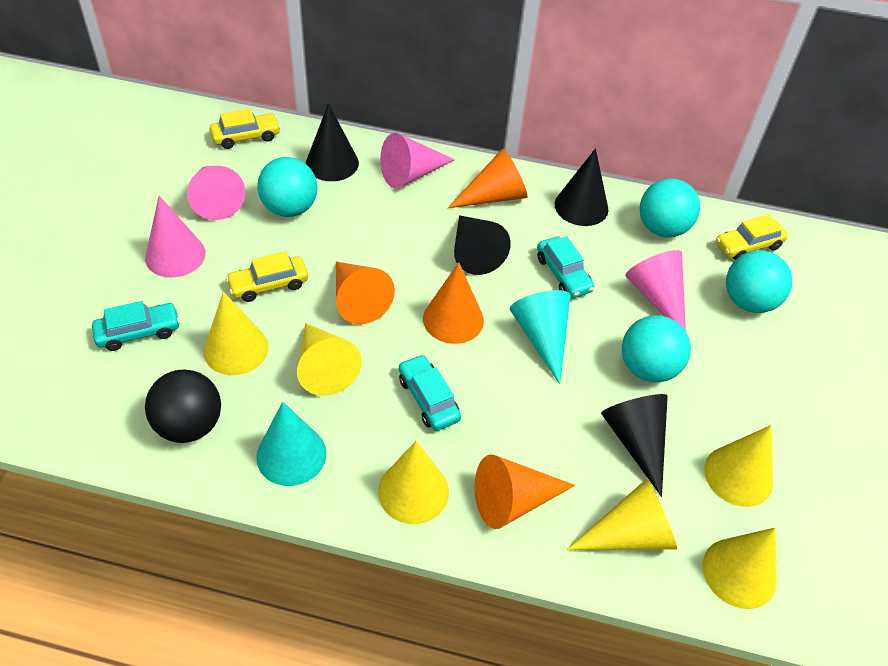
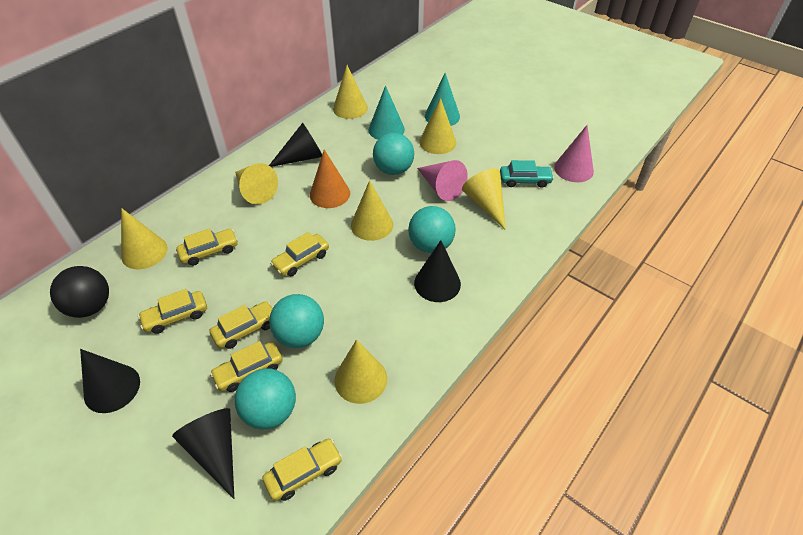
orange cone: [336,262,395,324] [423,262,484,344] [448,148,527,208] [475,455,575,529] = 4 -> [310,149,350,208] = 1
pink cone: [145,196,206,278] [187,166,245,220] [380,133,455,189] [625,250,686,331] = 4 -> [417,160,468,201] [554,125,594,182] = 2
turquoise car: [92,301,180,351] [399,354,461,431] [537,236,595,298] = 3 -> [500,160,554,188] = 1
yellow car: [210,109,281,149] [226,251,308,302] [716,214,788,260] = 3 -> [138,289,207,334] [176,228,238,266] [210,301,272,349] [210,341,283,392] [262,439,342,501] [270,232,329,276] = 6
yellow cone: [204,292,268,375] [297,323,362,396] [378,440,449,524] [566,479,677,550] [703,528,777,609] [704,425,773,507] = 6 -> [121,208,168,269] [235,163,278,204] [333,65,368,119] [334,339,387,404] [351,180,393,241] [419,98,456,154] [462,169,506,230] = 7

